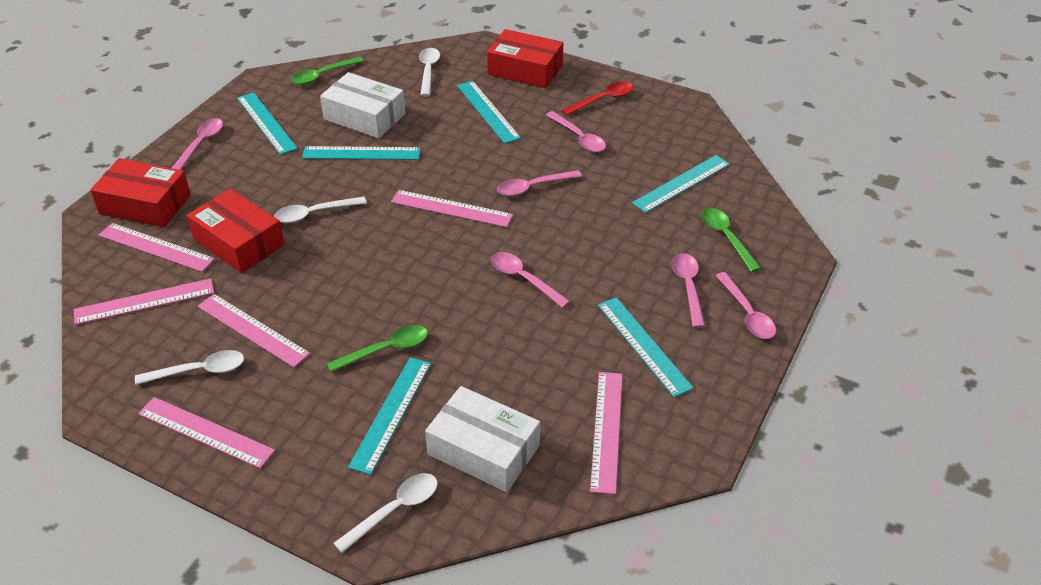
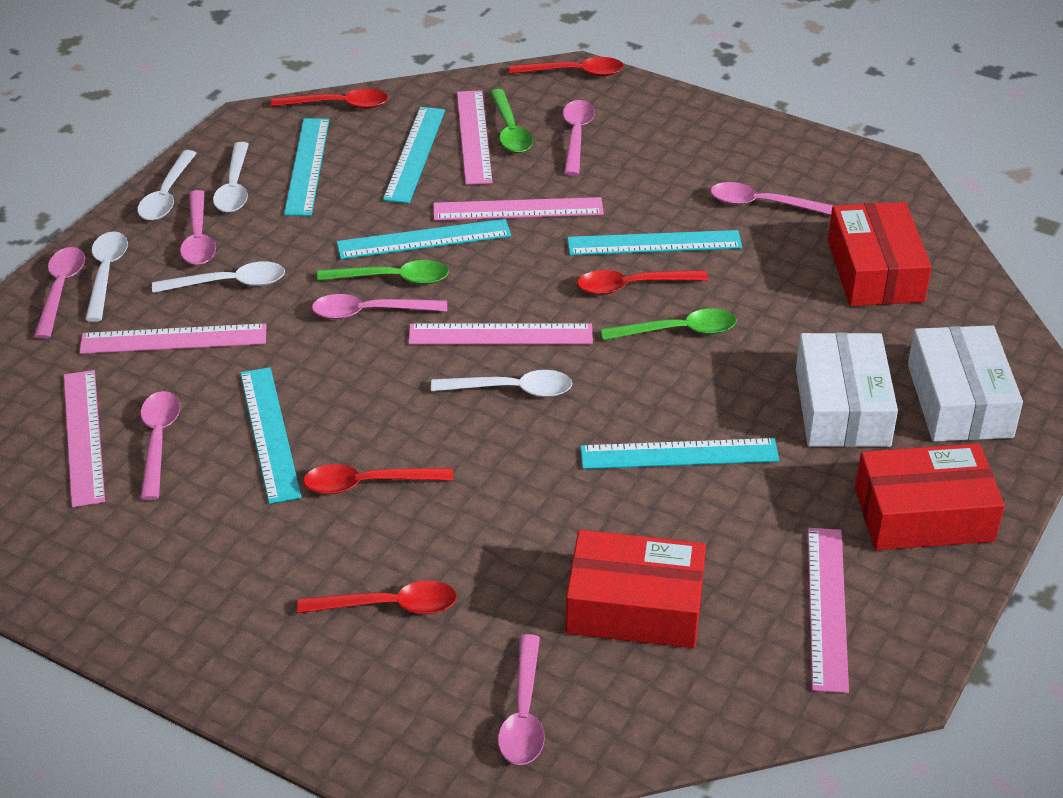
pink spoon: [172,118,223,170] [491,252,570,308] [497,170,582,196] [546,111,606,152] [672,253,705,328] [715,272,776,339] = 6 -> [34,247,85,339] [140,391,180,500] [180,190,216,265] [312,294,447,319] [498,634,545,765] [563,100,595,176] [710,182,834,215] = 7
red spoon: [562,82,633,115] = 1 -> [271,88,388,109] [297,580,457,614] [303,464,453,494] [509,57,624,76] [577,270,708,295] = 5
white spoon: [135,350,244,385] [274,197,367,223] [334,473,438,553] [419,48,440,96] = 4 -> [85,231,128,322] [138,150,197,221] [152,261,285,293] [213,142,249,213] [431,370,572,397] = 5

